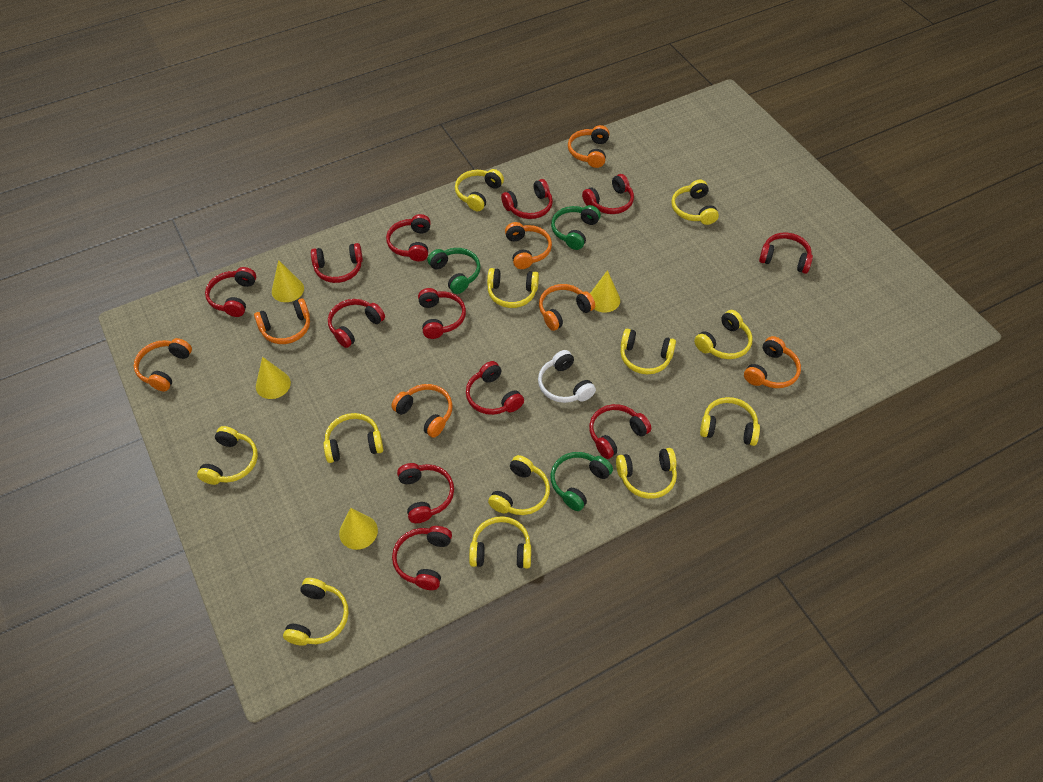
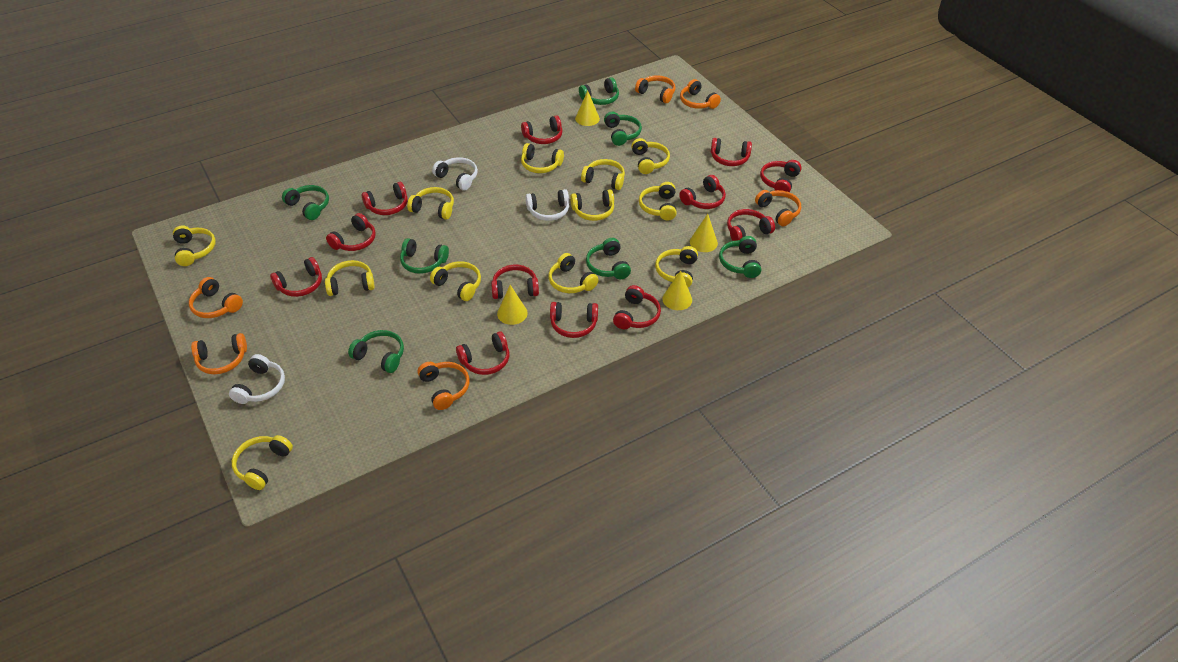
green headphones: [427,248,481,294] [551,205,601,250] [551,452,613,511] = 3 -> [282,185,329,220] [348,330,404,373] [400,238,449,274] [579,77,619,105] [586,238,631,279] [604,112,642,146] [719,236,761,278] = 7
orange headphones: [134,338,192,391] [254,298,310,344] [391,384,453,438] [505,222,552,269] [539,284,595,331] [568,125,609,168] [744,336,801,388] = 7 -> [189,277,243,318] [191,333,247,374] [418,362,470,410] [635,75,676,103] [680,79,721,109] [755,190,801,226] = 6
white headphones: [538,350,596,403] = 1 -> [229,354,285,404] [432,157,478,191] [526,189,569,221] = 3

